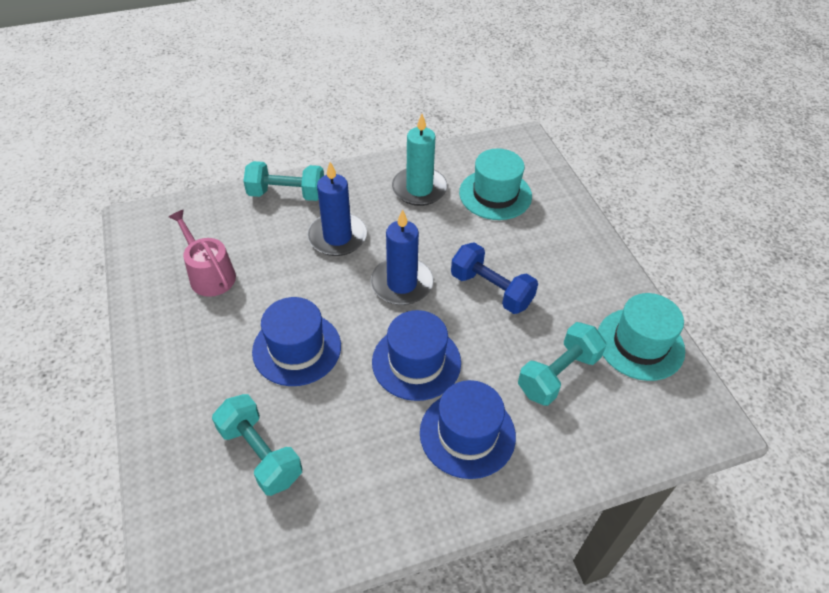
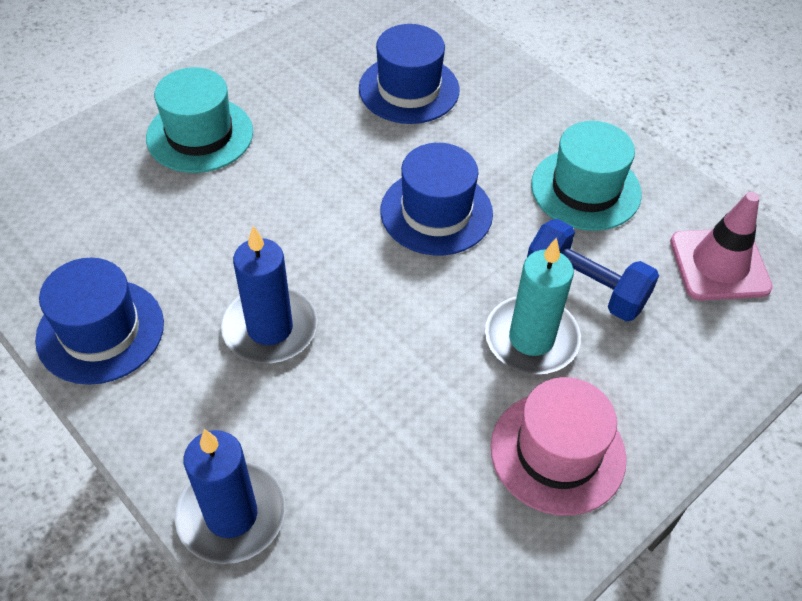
pink hat: none = 0 -> [491,377,627,516] = 1
pink traffic cone: none = 0 -> [670,192,773,301] = 1
pink watering can: [169,210,236,297] = 1 -> none = 0
turquoise dumbbell: [212,394,302,496] [243,161,324,201] [518,322,606,406] = 3 -> none = 0

